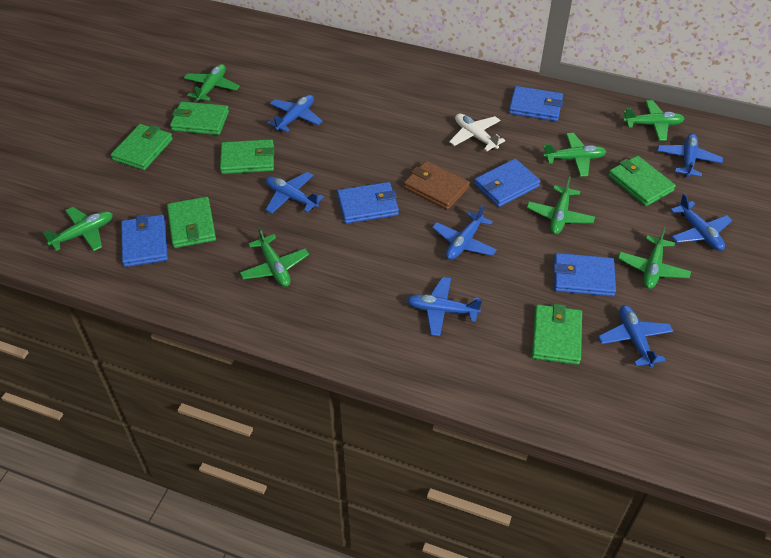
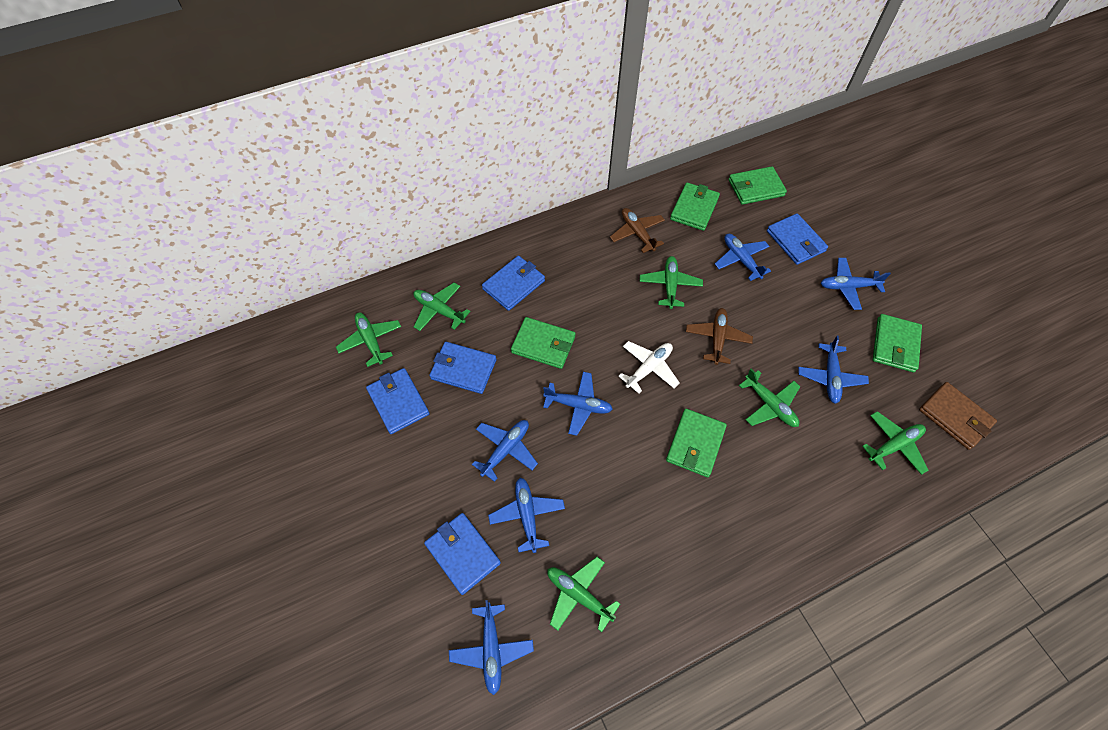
brown plane: none = 0 -> [610,208,665,253] [686,308,753,365] = 2
green plane: [43,207,113,251] [184,64,240,102] [240,227,309,287] [527,176,595,234] [543,133,606,177] [618,227,691,289] [623,100,685,141] = 7 -> [336,313,401,367] [413,283,471,331] [547,557,620,632] [640,256,703,309] [739,369,800,427] [862,411,928,475] = 6
green wallet: [111,124,173,170] [167,197,216,248] [170,102,229,135] [220,139,275,174] [532,304,582,365] [608,156,676,206] = 6 -> [511,317,575,369] [666,409,727,477] [670,183,720,231] [729,166,787,205] [873,314,922,372] = 5

